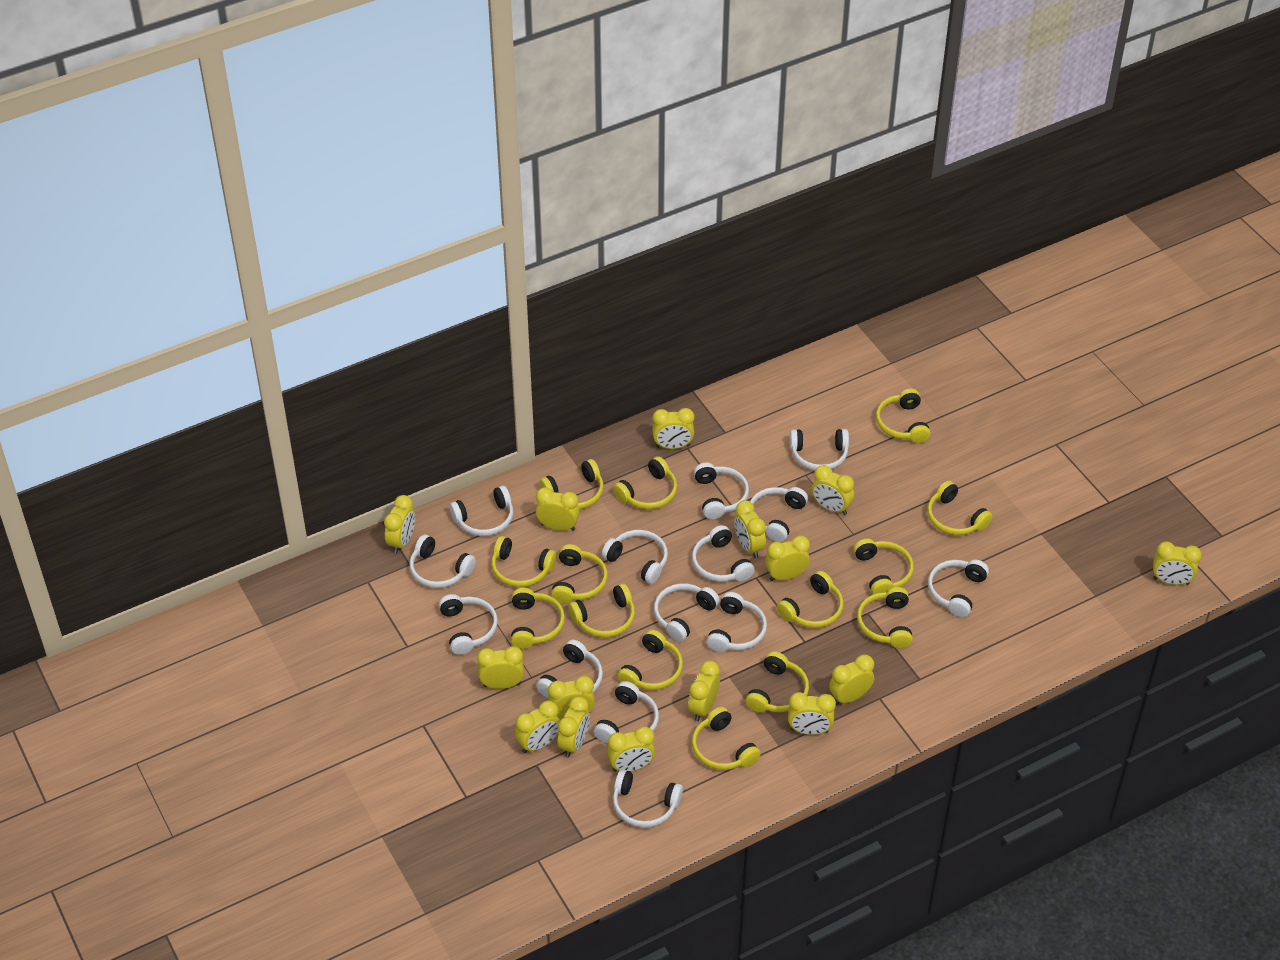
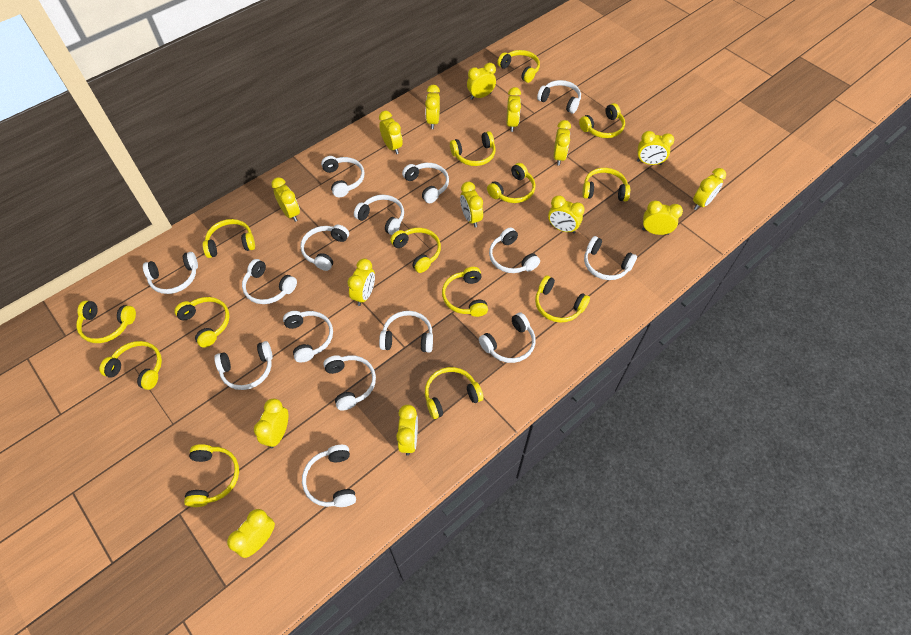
white headphones: [409,535,476,588] [439,594,498,655] [449,486,513,536] [536,640,603,698] [594,681,659,743] [602,530,668,584] [613,769,683,828] [654,584,720,642] [692,525,755,582] [694,463,749,519] [707,592,767,652] [750,487,808,542] [790,429,849,471] [928,560,989,617] = 14 -> [143,252,198,294] [214,341,273,390] [242,259,297,304] [283,311,333,362] [300,225,349,271] [302,445,356,507] [321,156,365,197] [324,355,376,410] [354,195,404,235] [379,311,433,353] [402,163,449,203] [479,312,536,363] [489,227,540,273] [537,80,581,114] [584,236,637,280] = 15

